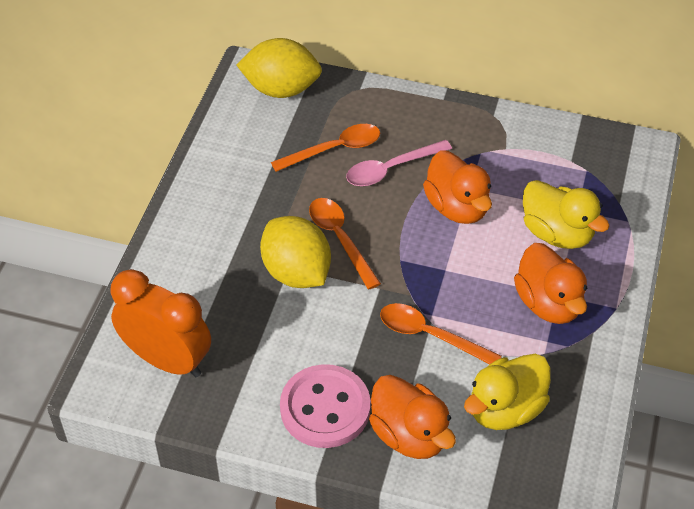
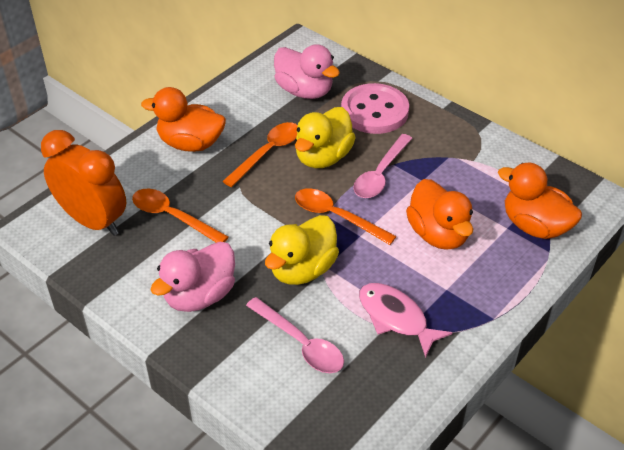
pink duck: none = 0 -> [150,242,235,312] [274,44,340,99] = 2
pink fish: none = 0 -> [359,283,452,358] = 1
pink spoon: [346,140,452,186] = 1 -> [246,297,344,373] [353,134,413,198] = 2
yellow lemon: [237,38,322,98] [260,216,331,288] = 2 -> none = 0

